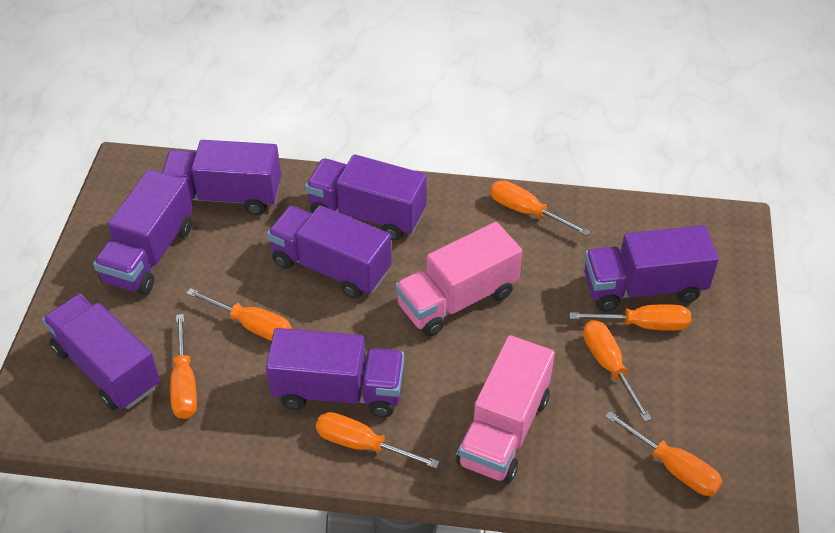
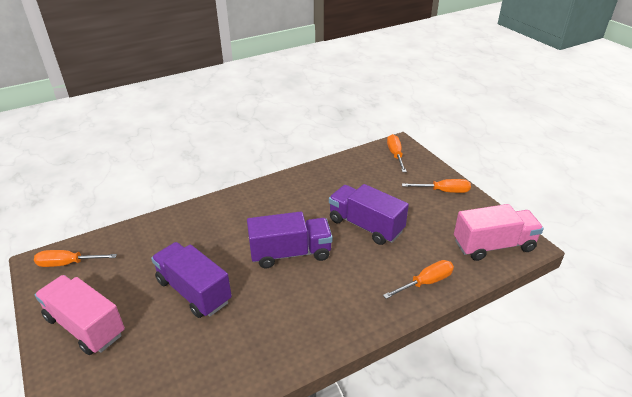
orange screwdriver: [170,314,197,419] [186,288,292,341] [316,412,440,469] [490,180,590,236] [569,304,691,331] [583,320,652,422] [605,411,722,496] = 7 -> [34,250,117,267] [383,260,454,299] [387,134,407,172] [402,179,471,193] = 4
purple truck: [42,294,160,410] [93,169,193,295] [162,140,281,215] [266,328,404,417] [267,205,392,299] [305,154,427,241] [584,225,719,312] = 7 -> [151,242,232,318] [247,212,333,268] [329,184,409,245] = 3

